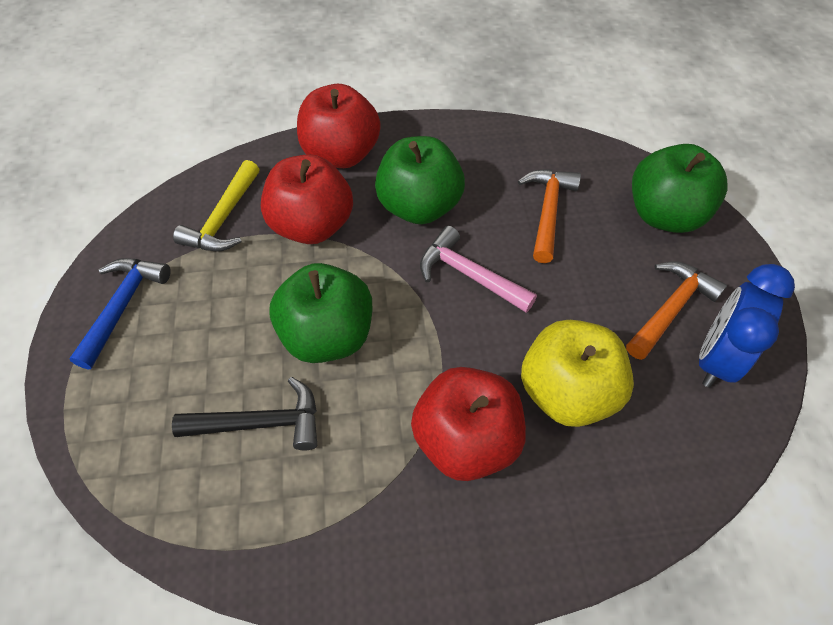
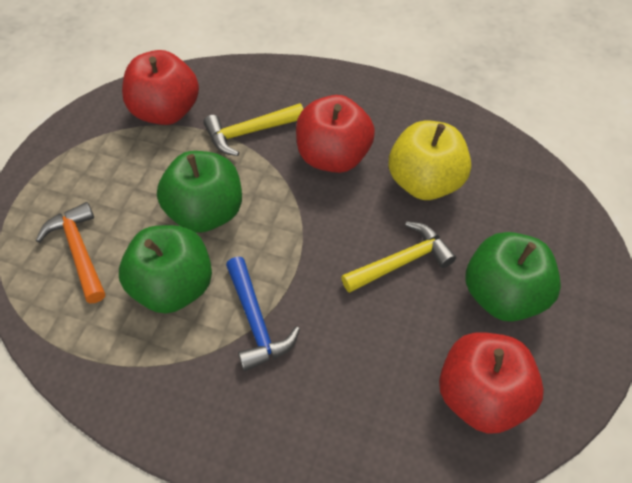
black hammer: [172,377,317,450] = 1 -> none = 0
blue clock: [699,264,795,388] = 1 -> none = 0
orange hammer: [518,169,581,263] [626,262,727,360] = 2 -> [36,202,105,303] = 1
pink hammer: [420,226,537,313] = 1 -> none = 0
yellow hammer: [173,160,260,251] = 1 -> [203,103,303,156] [341,221,456,293] = 2

